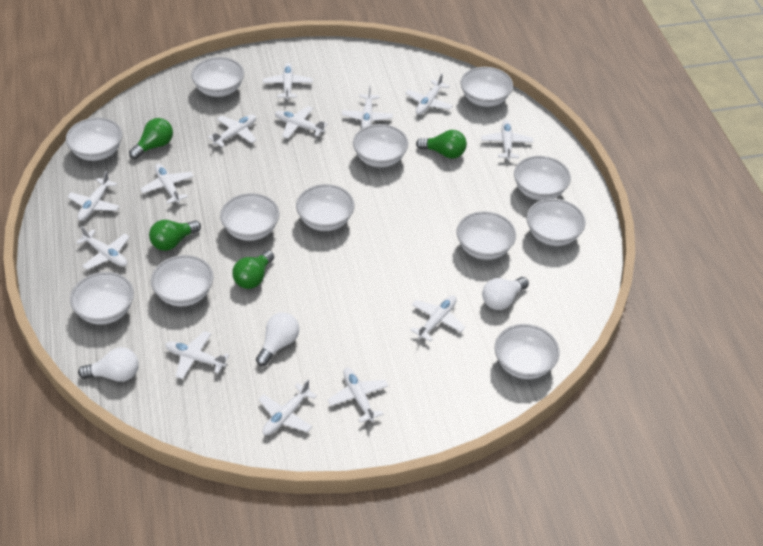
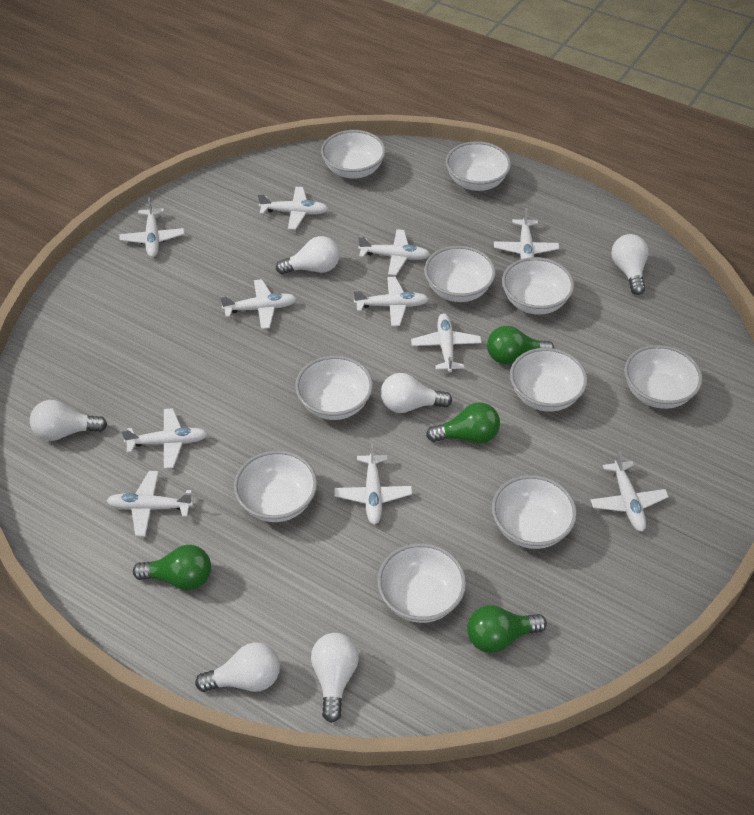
white bowl: [66,117,122,161] [70,272,134,325] [151,255,214,307] [191,57,244,97] [220,193,279,241] [296,184,355,231] [353,124,408,167] [457,211,516,260] [461,67,513,107] [495,324,560,379] [514,156,571,200] [526,199,585,246] = 12 -> [234,450,317,522] [295,356,373,420] [321,130,386,179] [377,543,466,623] [424,246,496,302] [446,141,511,191] [492,475,577,549] [502,257,574,315] [510,348,588,412] [624,345,703,409] = 10
white light bulb: [78,347,139,382] [256,312,299,366] [482,277,529,310] = 3 -> [30,400,107,441] [195,642,280,692] [276,236,340,274] [311,633,359,723] [381,373,452,413] [611,234,649,295] = 6
white plane: [67,171,120,221] [76,226,129,270] [140,164,194,204] [165,331,229,379] [208,114,256,147] [259,380,317,435] [263,63,313,100] [275,106,327,138] [328,368,388,423] [342,86,393,128] [405,74,453,115] [410,295,465,342] [481,120,533,160] = 13 -> [106,471,193,537] [119,198,184,257] [121,408,208,469] [220,279,297,329] [258,187,328,230] [334,443,412,525] [354,277,429,326] [358,229,430,275] [411,313,482,372] [494,208,559,259] [591,451,669,532] = 11

